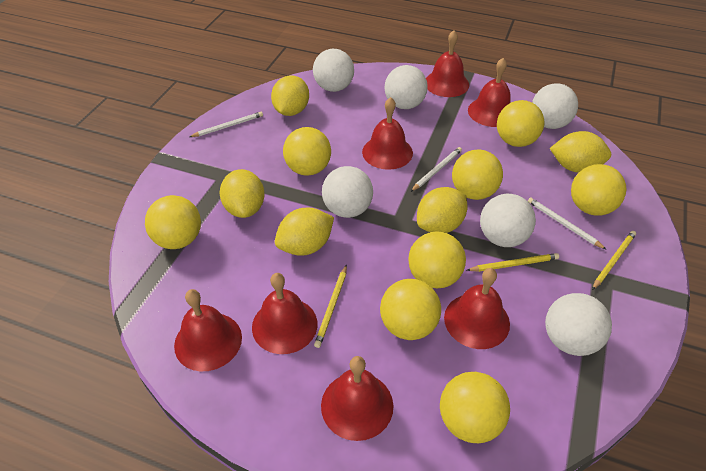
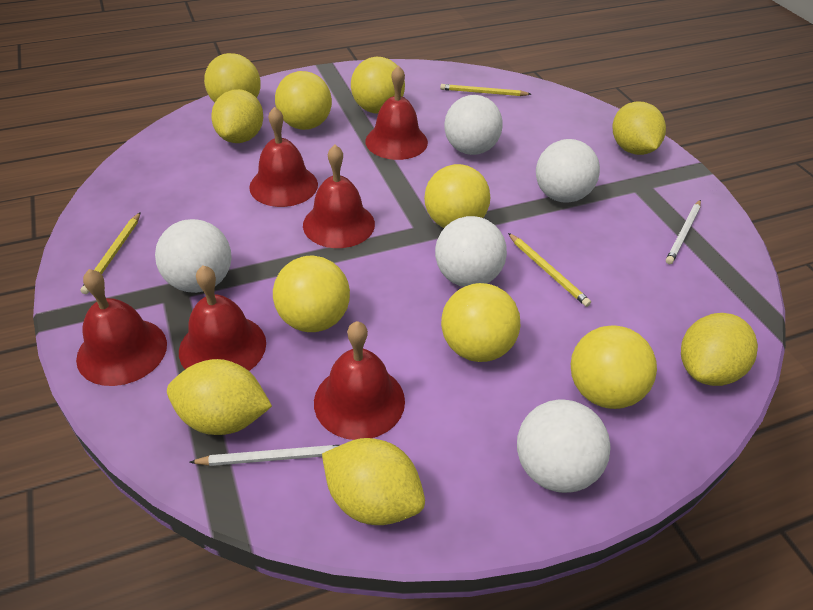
red bell: [174,289,242,371] [252,273,318,354] [321,356,393,441] [362,97,413,170] [426,30,469,97] [444,268,510,349] [468,58,511,127] = 7 -> [76,269,167,386] [179,265,266,371] [249,107,318,207] [303,145,375,248] [314,321,405,440] [365,65,428,160] = 6
white ball: [313,49,354,92] [322,166,373,218] [384,65,428,109] [480,194,536,247] [532,83,578,129] [545,293,612,356] = 6 -> [155,219,232,293] [435,216,507,287] [444,95,503,155] [517,399,611,493] [536,139,600,203] = 5
white pencil: [189,112,263,137] [411,147,462,192] [528,197,607,250] = 3 -> [189,445,340,466] [666,200,701,264] = 2
yellow ball: [145,195,201,249] [283,127,331,176] [380,279,441,340] [408,231,466,288] [440,372,510,443] [452,149,503,200] [497,100,544,147] [571,164,627,216] = 8 -> [204,53,261,102] [273,256,350,332] [275,71,332,130] [351,57,405,114] [424,164,491,228] [441,283,521,362] [571,326,657,409] = 7

